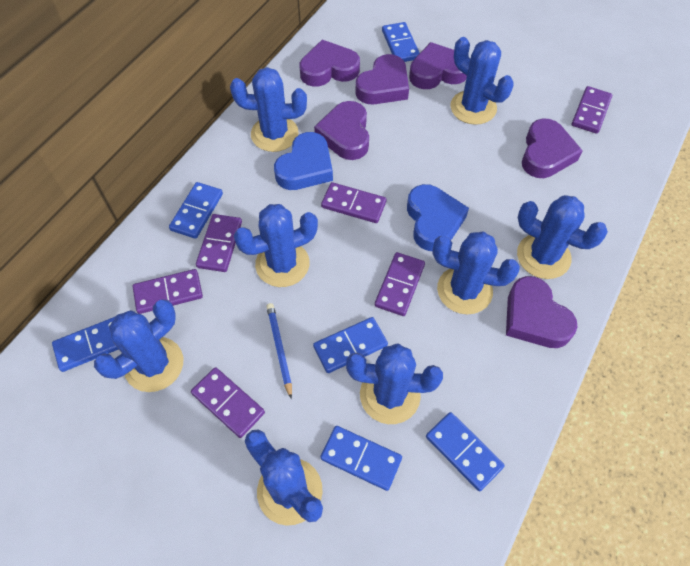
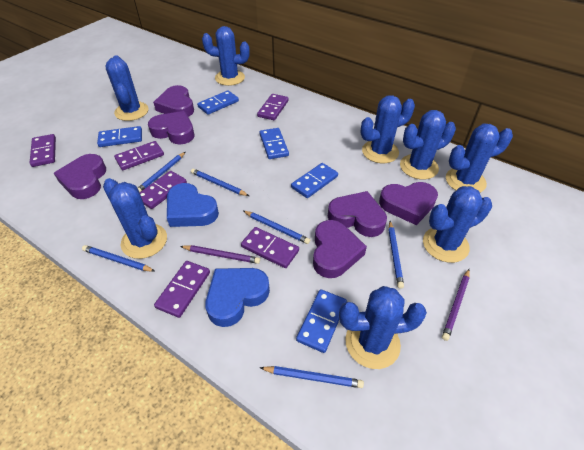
blue domino: [52,316,119,372] [169,182,223,239] [313,317,388,373] [320,426,402,491] [382,22,420,62] [426,412,505,491] = 6 -> [97,126,142,147] [197,90,239,115] [260,128,289,159] [291,163,338,198] [296,289,347,353] = 5
blue pencil: [266,303,292,399] = 1 -> [82,245,155,272] [138,152,185,192] [191,169,249,196] [243,211,310,244] [260,366,364,388] [388,221,404,289] = 6
purple pencil: none = 0 -> [180,245,260,264] [442,269,470,341] = 2

